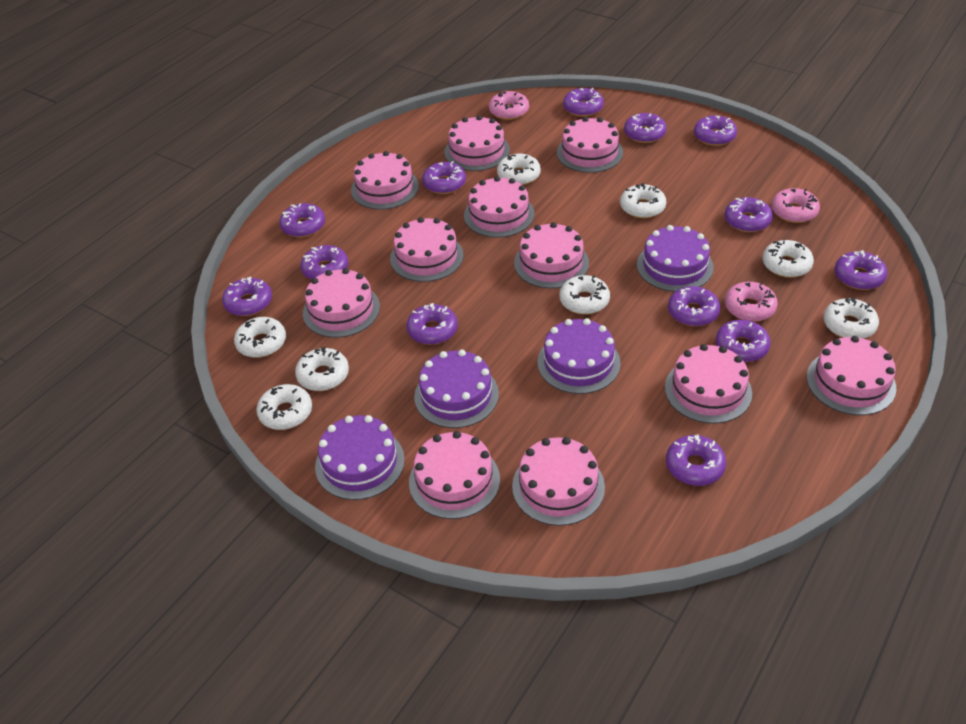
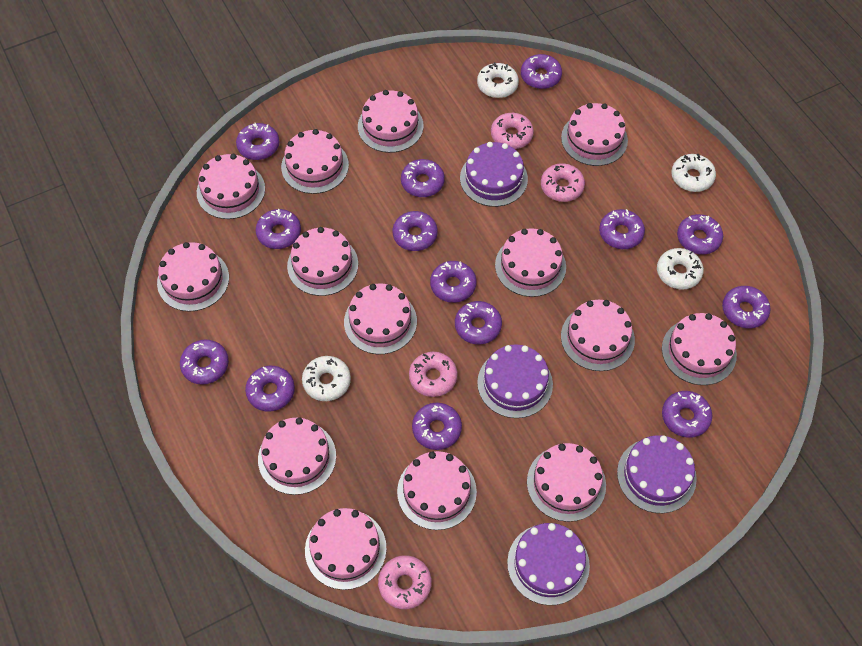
pink cake: [303,268,380,338] [351,151,419,210] [390,217,463,282] [409,431,500,519] [444,115,510,171] [464,176,535,238] [512,437,605,526] [514,222,589,288] [557,117,623,173] [665,344,752,424] [807,336,896,415] = 11 -> [157,242,229,311] [197,154,265,219] [258,418,336,495] [281,129,349,194] [287,227,358,296] [305,508,387,590] [344,284,417,354] [358,90,424,153] [397,451,477,530] [495,228,566,297] [527,443,606,522] [561,103,628,166] [561,300,635,371] [662,313,737,385] = 14
pink donut: [489,91,529,120] [725,282,778,322] [771,188,820,223] = 3 -> [378,555,432,609] [409,352,458,397] [491,113,534,149] [541,163,585,202] = 4
purple donut: [222,277,272,316] [279,203,325,237] [300,245,348,280] [406,303,458,345] [422,161,466,194] [563,88,604,117] [624,113,667,143] [666,434,726,486] [668,286,720,326] [694,115,737,146] [716,320,771,362] [724,197,773,232] [834,250,887,290] = 13 -> [180,339,229,385] [236,123,280,160] [245,366,295,411] [256,209,301,249] [393,211,438,251] [401,159,445,197] [412,403,462,450] [430,261,477,303] [455,301,502,344] [521,54,562,89] [599,209,645,249] [662,391,712,438] [677,214,723,255] [722,286,771,328] = 14
white donut: [234,317,286,358] [256,384,312,430] [295,347,349,391] [497,154,541,185] [560,275,610,314] [620,183,666,218] [763,240,814,278] [824,297,879,339] = 8 -> [302,356,351,401] [477,62,519,98] [657,248,704,290] [671,154,716,192] = 4

